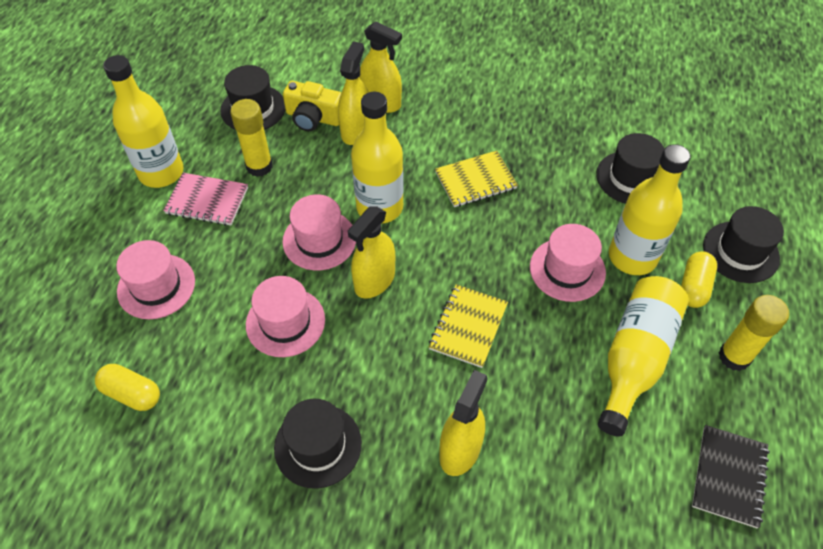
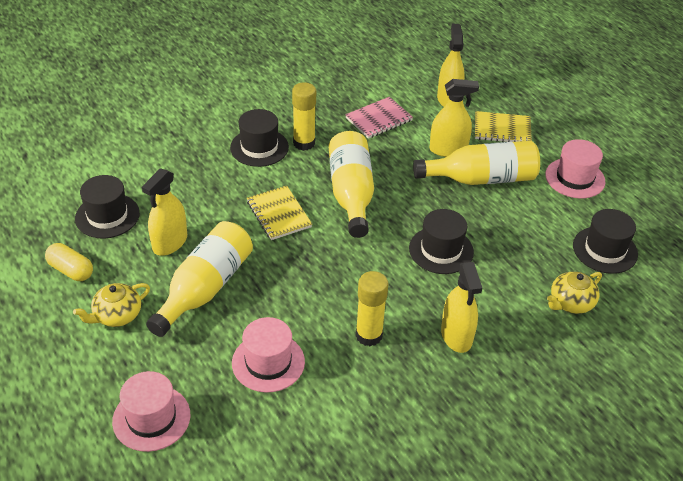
black notebook: [692,425,770,528] = 1 -> none = 0
pink hat: [116,240,195,319] [246,276,325,357] [282,194,356,270] [530,224,606,302] = 4 -> [112,371,191,452] [232,317,305,393] [545,139,605,198] = 3
yellow bottle: [103,55,184,188] [351,92,404,224] [598,276,689,437] [609,144,690,275] = 4 -> [146,221,253,337] [329,131,374,238] [413,141,540,185] = 3
yellow camera: [283,81,342,131] = 1 -> none = 0
yellow capsule: [95,364,160,411] [681,251,717,308] = 2 -> [45,243,93,281] = 1
yellow teapot: none = 0 -> [73,283,150,327] [547,272,602,314] = 2

